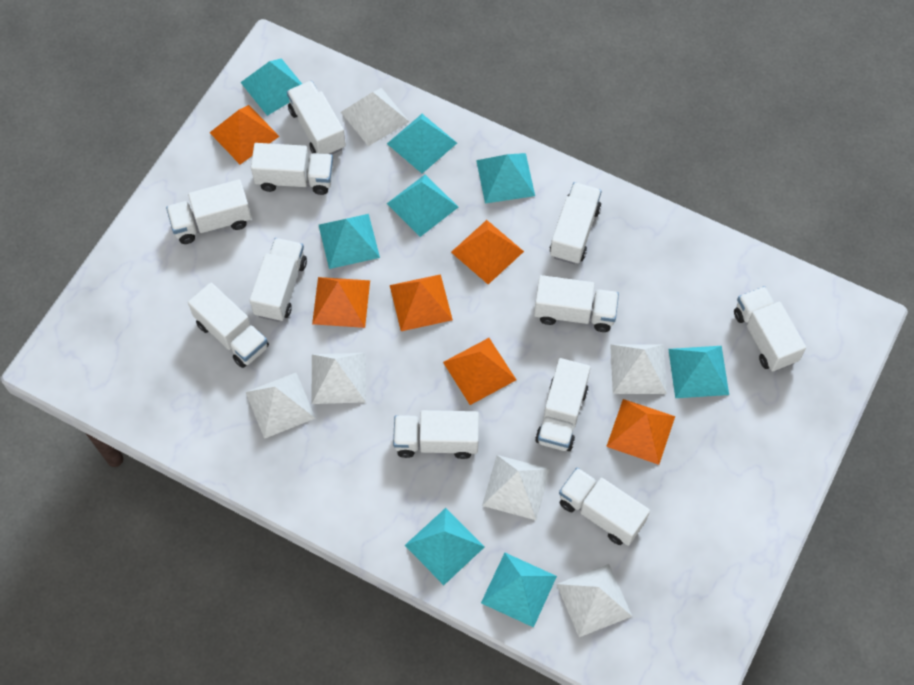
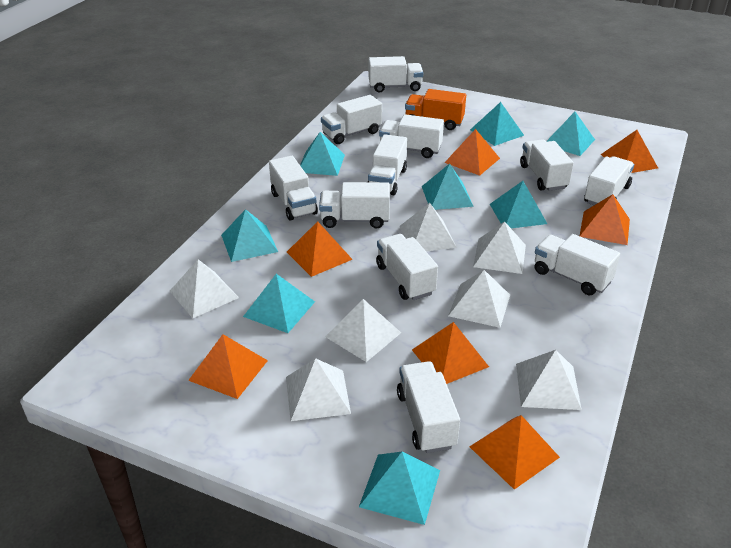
orange pyramid: [209,105,280,164] [312,277,370,328] [390,274,453,331] [443,338,516,405] [451,220,524,284] [606,399,675,465] = 6 -> [188,334,268,399] [287,221,353,277] [412,322,489,384] [445,129,500,176] [469,415,560,490] [580,194,630,245] [601,130,658,173] = 7
orange truck: none = 0 -> [405,89,466,130] = 1
white pyramid: [246,373,315,439] [312,353,366,404] [341,88,409,146] [482,455,550,520] [556,564,632,637] [610,344,667,394] = 6 -> [170,259,239,318] [286,358,351,421] [325,299,401,362] [400,203,457,251] [448,270,510,328] [473,221,526,274] [516,350,582,410] = 7

